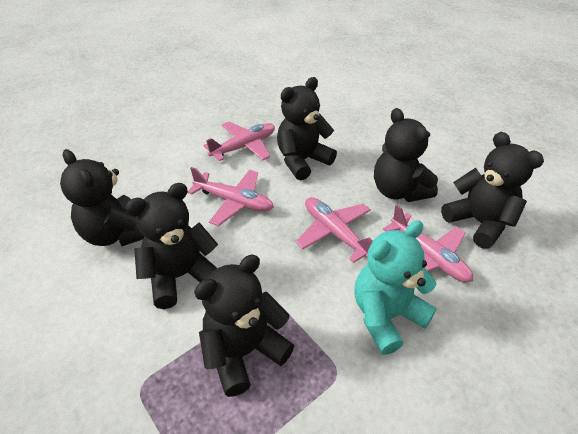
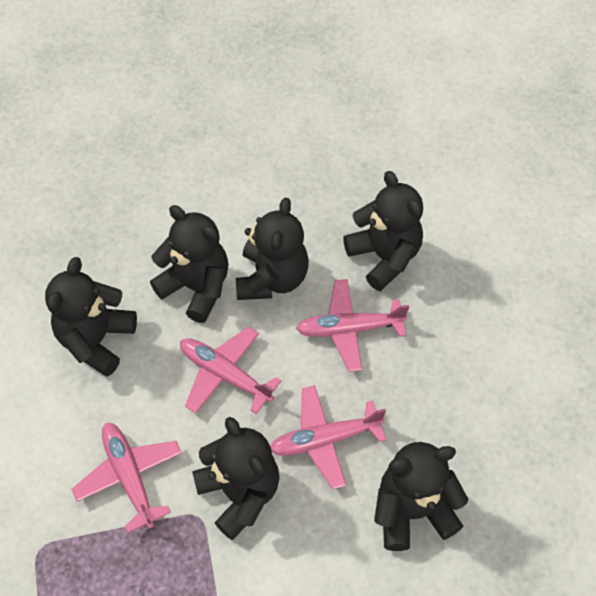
turquoise teddy bear: [354,220,437,355] = 1 -> none = 0

